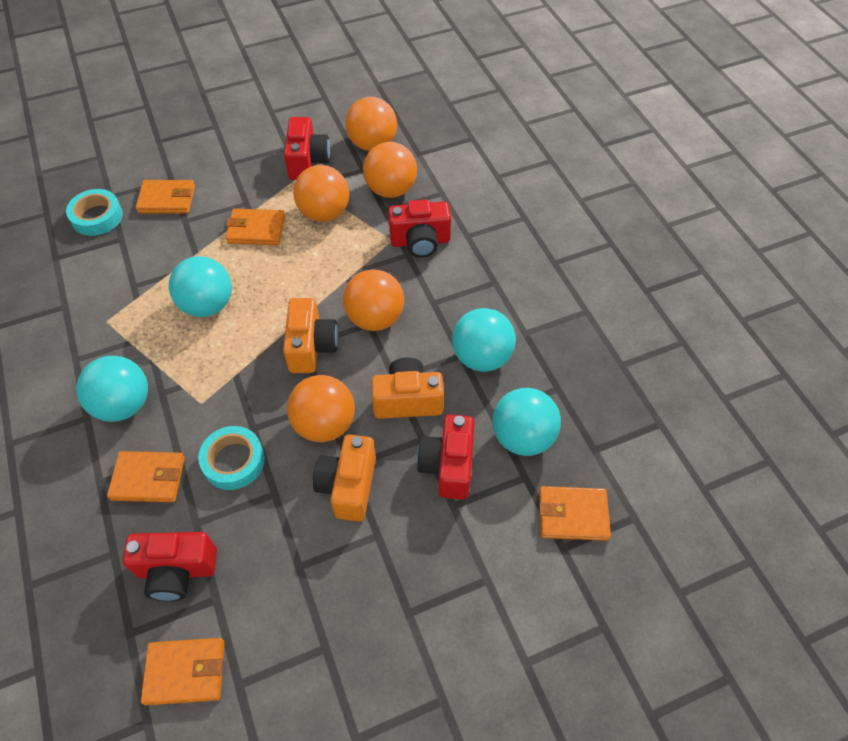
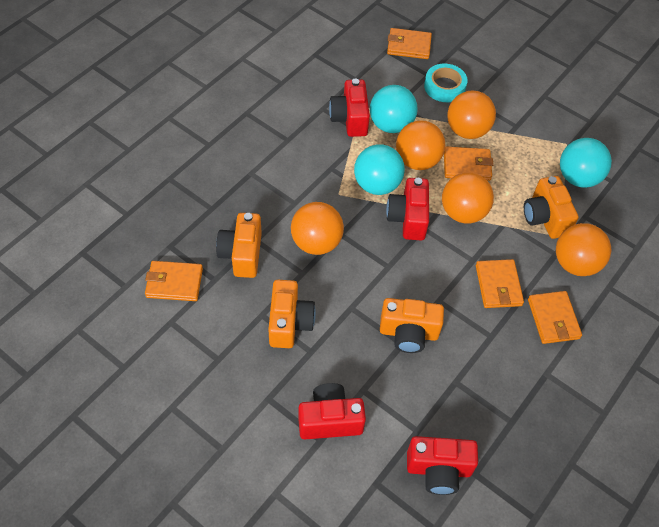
orange camera: [283,298,338,373] [313,434,376,522] [371,357,444,419] = 3 -> [216,213,262,278] [268,280,316,348] [380,298,444,353] [524,176,578,239] = 4
turquoise ball: [76,356,148,422] [169,256,232,317] [452,308,516,372] [492,388,561,456] = 4 -> [354,144,405,195] [370,85,418,133] [560,138,612,188] = 3
turquoise tape: [66,189,123,236] [198,426,265,490] = 2 -> [424,64,468,102] = 1

